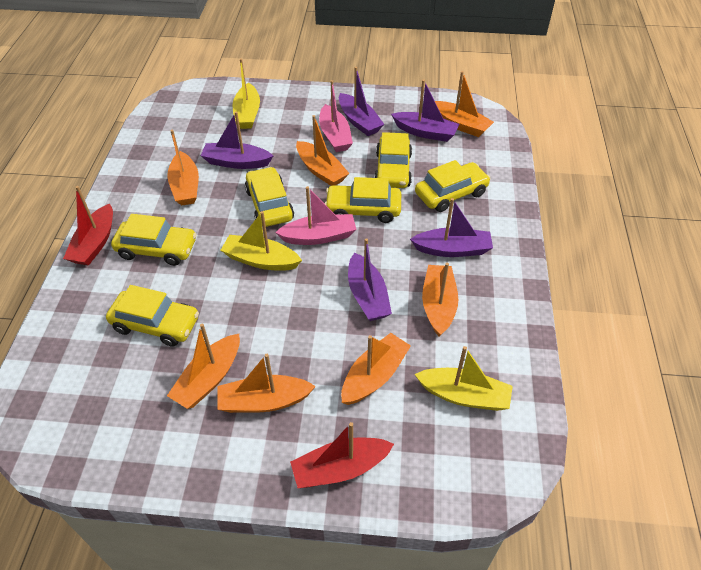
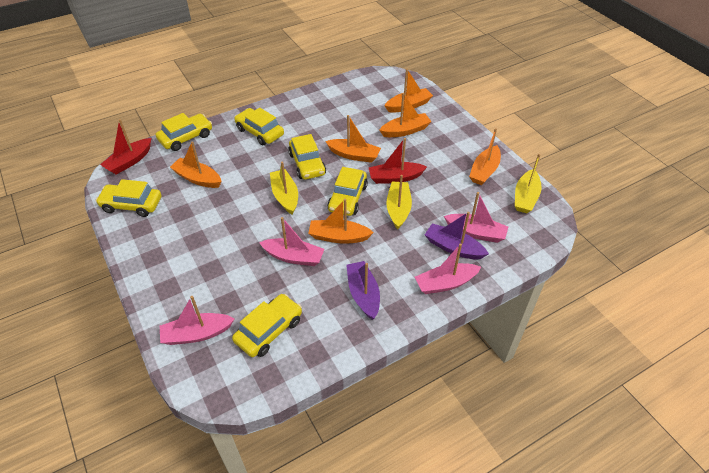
orange boat: [167,130,199,205] [167,324,240,409] [217,354,316,413] [296,115,350,186] [341,333,411,405] [422,263,458,336] [435,71,494,137] = 7 -> [170,141,222,188] [308,199,374,244] [325,115,381,163] [379,93,432,137] [384,69,433,113] [469,128,501,185] = 6
pink boat: [275,186,357,245] [319,80,353,152] = 2 -> [160,296,235,345] [259,217,324,266] [415,244,481,294] [444,192,508,243] = 4
purple boat: [200,111,273,169] [339,67,384,136] [348,238,392,321] [391,79,459,142] [410,198,493,257] = 5 -> [346,261,380,320] [425,212,489,259] = 2

